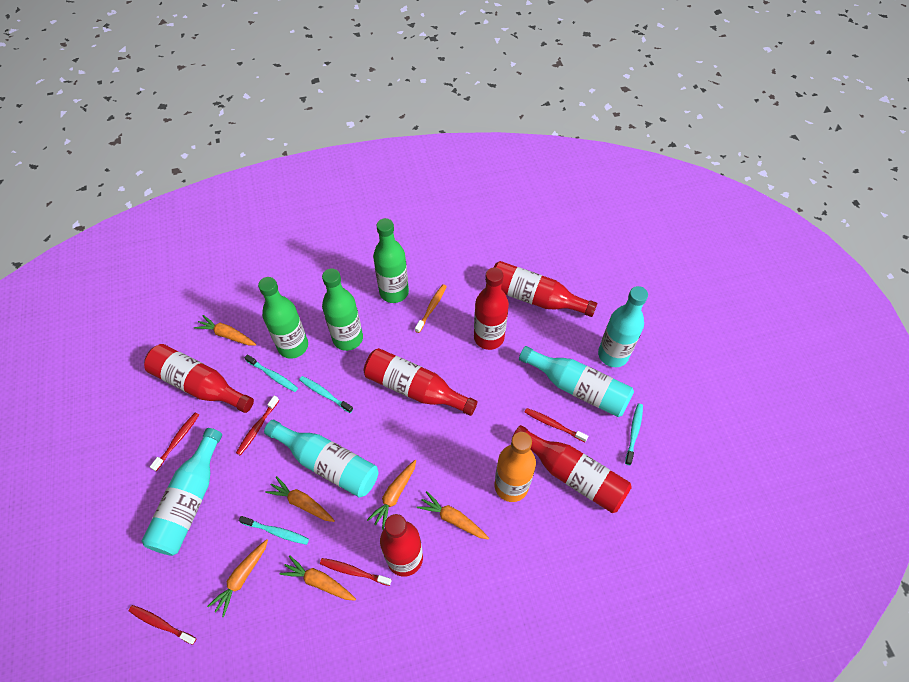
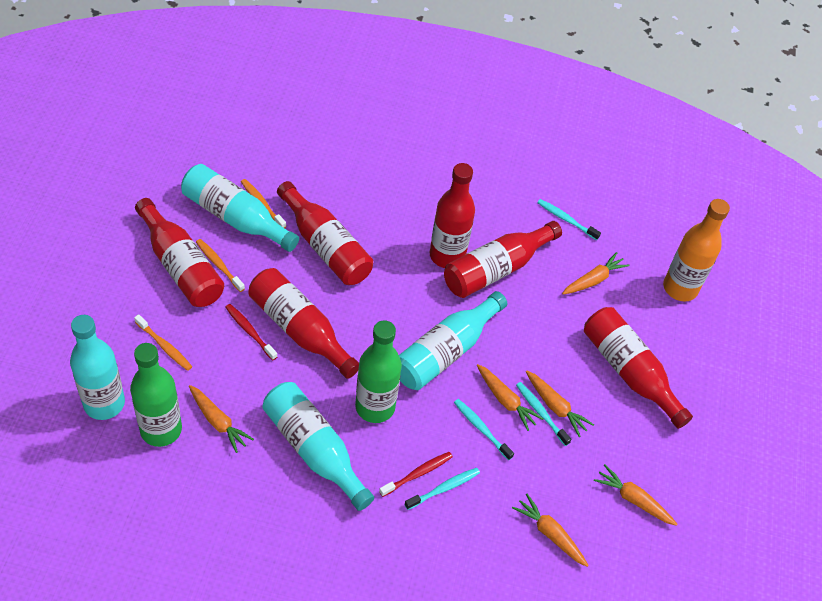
green bottle: [258,277,308,359] [322,268,363,351] [373,218,409,303] = 3 -> [130,343,182,447] [355,320,402,423] = 2
orange toothbrush: [415,284,447,333] = 1 -> [134,314,192,371] [196,239,245,292] [241,179,286,228] = 3
red toothbrush: [128,605,196,645] [150,412,199,471] [236,396,279,455] [320,558,392,586] [524,408,588,442] = 5 -> [225,304,277,360] [379,452,453,497] = 2

